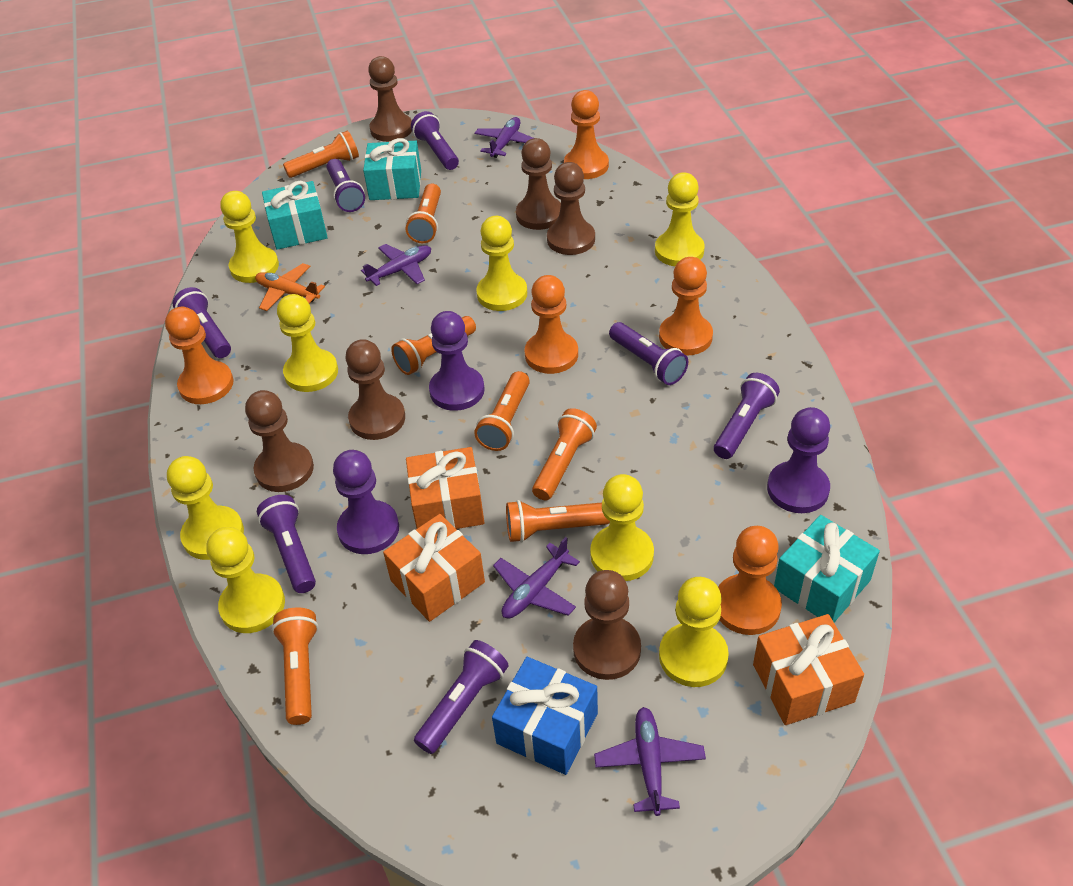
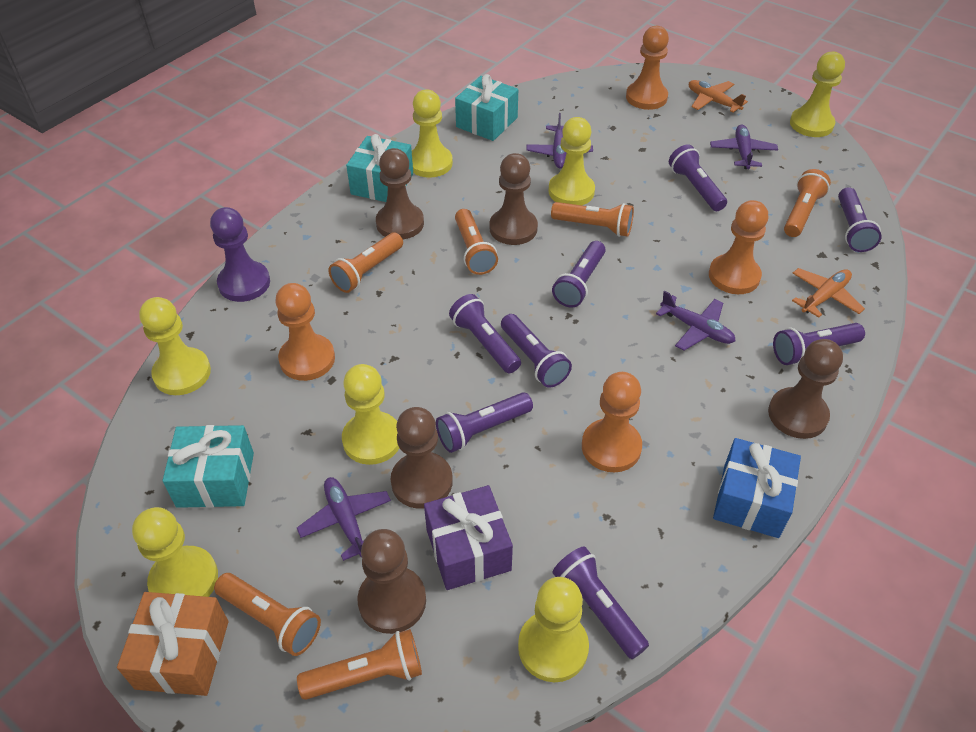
brown pawn: [245,390,314,492] [345,339,405,440] [368,56,412,142] [516,138,561,230] [547,162,595,255] [573,570,641,680] = 6 -> [357,529,426,634] [376,148,424,239] [391,407,453,509] [489,153,538,245] [768,339,843,439] = 5
orange flashlight: [272,608,318,725] [283,130,359,178] [391,316,476,375] [406,184,441,243] [474,371,530,451] [506,500,610,543] [532,408,597,501] = 7 -> [214,573,321,656] [297,629,422,700] [329,232,403,293] [455,209,498,275] [551,202,634,237] [784,169,831,237] = 6
orange gift: [383,514,485,622] [406,447,484,529] [753,614,864,725] = 3 -> [117,592,229,696] = 1
orange pawn: [165,307,234,404] [525,275,578,374] [564,90,609,179] [659,257,713,356] [718,526,782,635] = 5 -> [275,283,335,381] [582,372,642,472] [626,26,669,110] [709,200,768,294] = 4
orange plane: [255,263,325,311] = 1 -> [689,80,748,112] [792,268,865,318] = 2
purple flashlight: [173,287,231,358] [257,495,316,593] [326,159,365,212] [411,111,459,170] [414,640,509,754] [609,322,688,385] [714,373,780,459] = 7 -> [436,392,533,453] [449,294,521,373] [501,314,572,388] [552,241,606,308] [552,546,649,659] [669,144,727,211] [773,323,865,365] [838,187,882,252] = 8
purple gift: none = 0 -> [424,485,513,590] = 1
purple pawn: [333,450,399,554] [429,311,485,411] [767,407,830,513] = 3 -> [210,207,270,302] = 1
yellow pawn: [167,456,244,560] [206,527,285,633] [220,191,279,283] [277,294,338,392] [476,216,527,311] [590,474,654,581] [655,172,705,266] [659,577,729,687] = 8 -> [132,507,218,597] [139,297,211,395] [342,364,399,465] [412,90,453,178] [518,577,589,682] [548,117,595,205] [790,52,845,137] = 7

